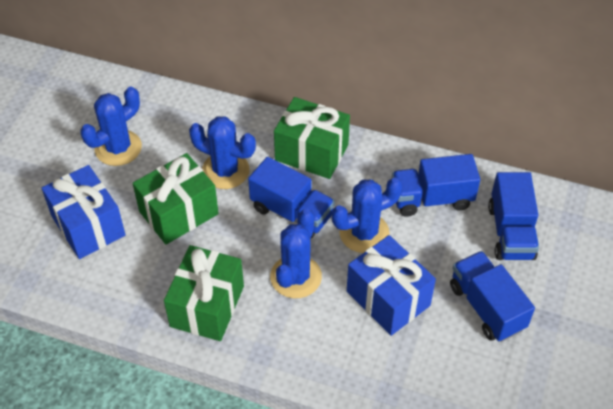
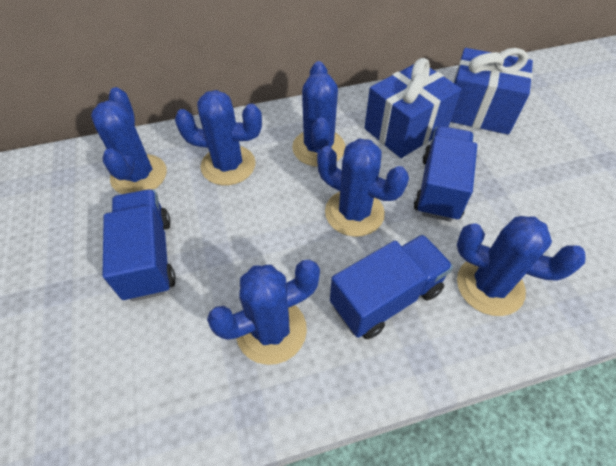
blue cactus: [80,87,142,166] [189,116,256,189] [270,209,322,298] [332,178,402,253] = 4 -> [91,87,167,194] [175,90,262,185] [207,260,320,365] [292,61,345,167] [317,139,409,237] [457,216,586,316] = 6
blue truck: [248,157,335,238] [392,154,480,217] [450,251,535,342] [488,172,539,260] = 4 -> [102,189,176,301] [330,235,453,339] [414,126,477,222] = 3
green gift: [133,153,219,245] [164,245,244,341] [274,97,350,179] = 3 -> none = 0

